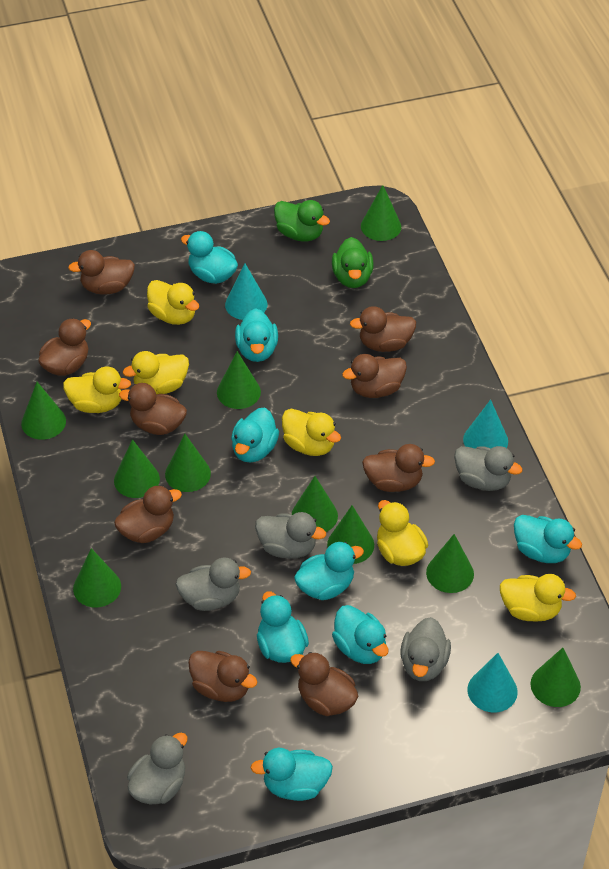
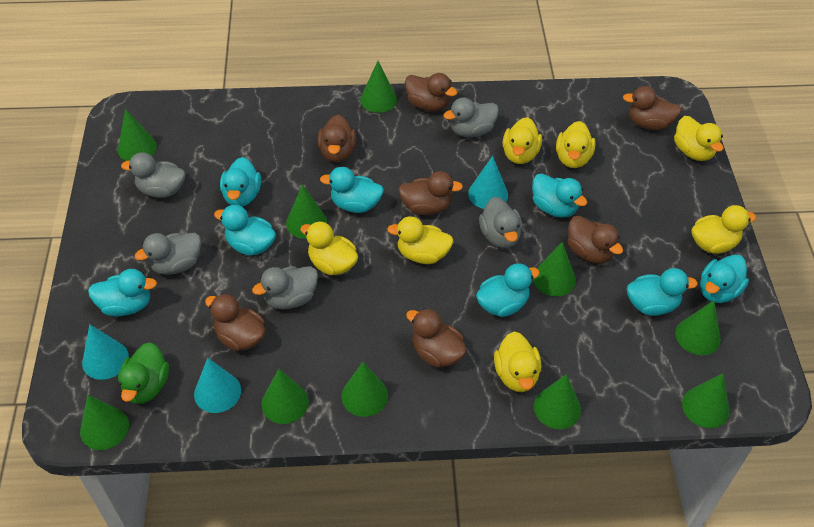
brown duck: [38,318,91,376] [68,250,135,295] [114,486,182,543] [119,383,187,435] [188,651,257,702] [290,652,358,716] [342,354,407,398] [350,306,416,352] [362,444,435,492] = 9 -> [205,293,266,351] [318,115,356,162] [398,171,463,215] [405,73,457,112] [406,308,467,368] [568,216,623,264] [623,86,681,130] = 7
green duck: [274,200,330,242] [332,237,373,288] = 2 -> [118,342,169,404] = 1
yellow duck: [63,367,131,413] [123,351,189,394] [147,280,199,325] [282,409,341,456] [377,500,428,566] [500,574,576,622] = 6 -> [300,221,358,275] [387,216,454,264] [494,332,541,392] [503,117,542,164] [556,121,596,168] [674,116,723,161] [692,205,756,254] = 7

